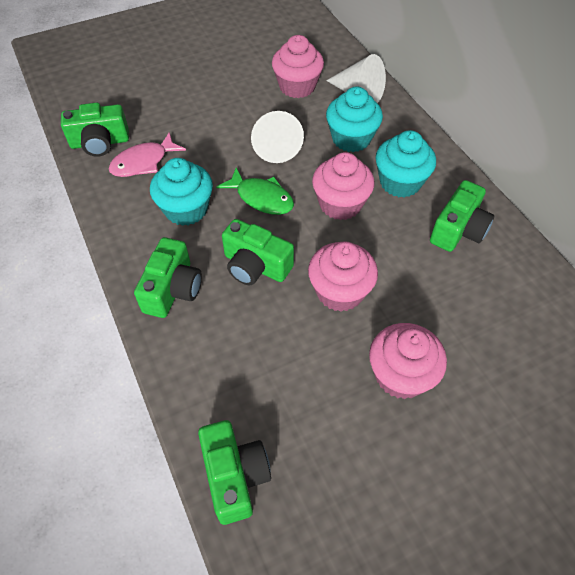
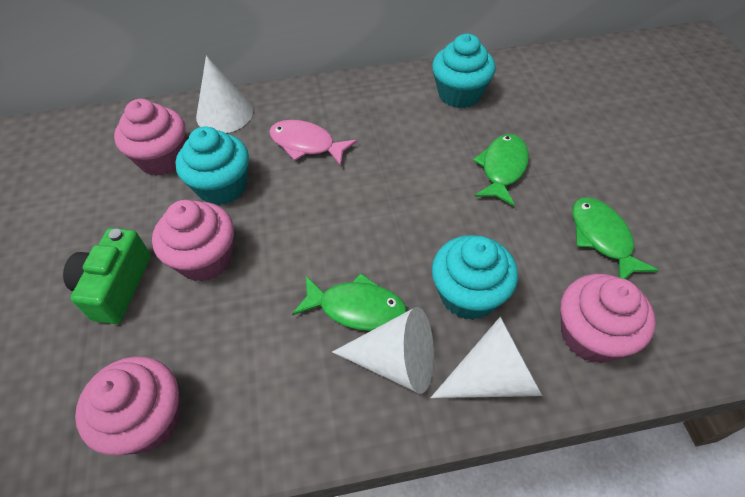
green camera: [61,103,129,157] [134,237,202,318] [198,420,271,525] [222,219,294,285] [430,180,494,252] = 5 -> [63,228,151,324] = 1
green fish: [216,167,294,215] = 1 -> [292,273,407,331] [473,134,529,206] [572,197,659,279] = 3
white cone: [251,111,304,163] [326,54,386,103] = 2 -> [196,55,253,133] [332,307,434,394] [430,317,542,398] = 3

